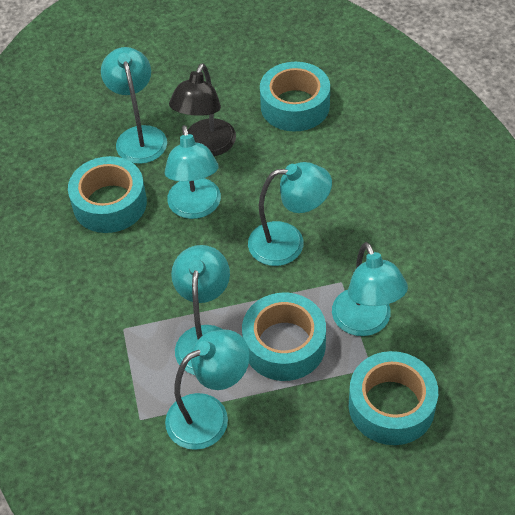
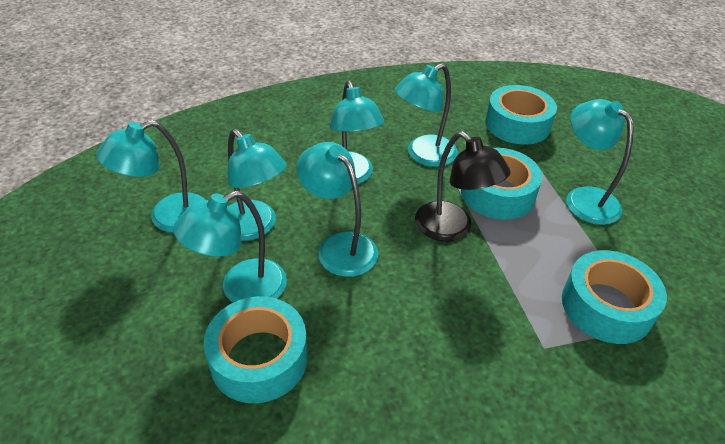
turquoise lamp: [101,47,167,164] [165,125,221,219] [165,329,250,450] [171,245,230,375] [248,162,332,266] [332,242,408,336] = 6 -> [96,120,205,232] [173,191,287,303] [228,129,287,241] [296,142,378,277] [330,81,384,184] [394,63,458,167] [566,99,634,225] = 7

